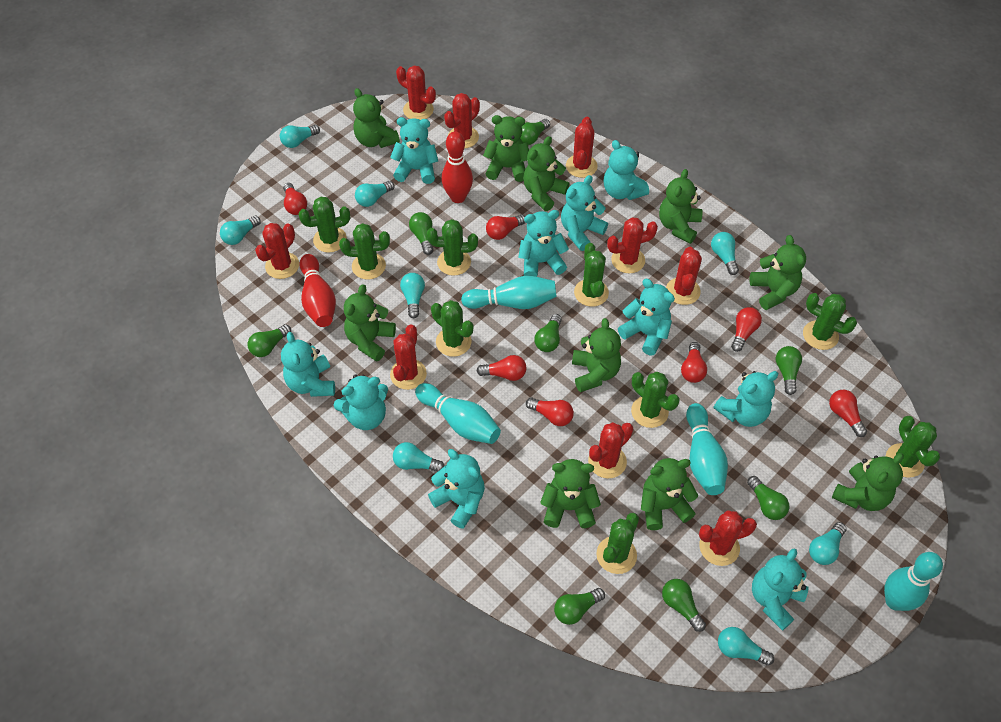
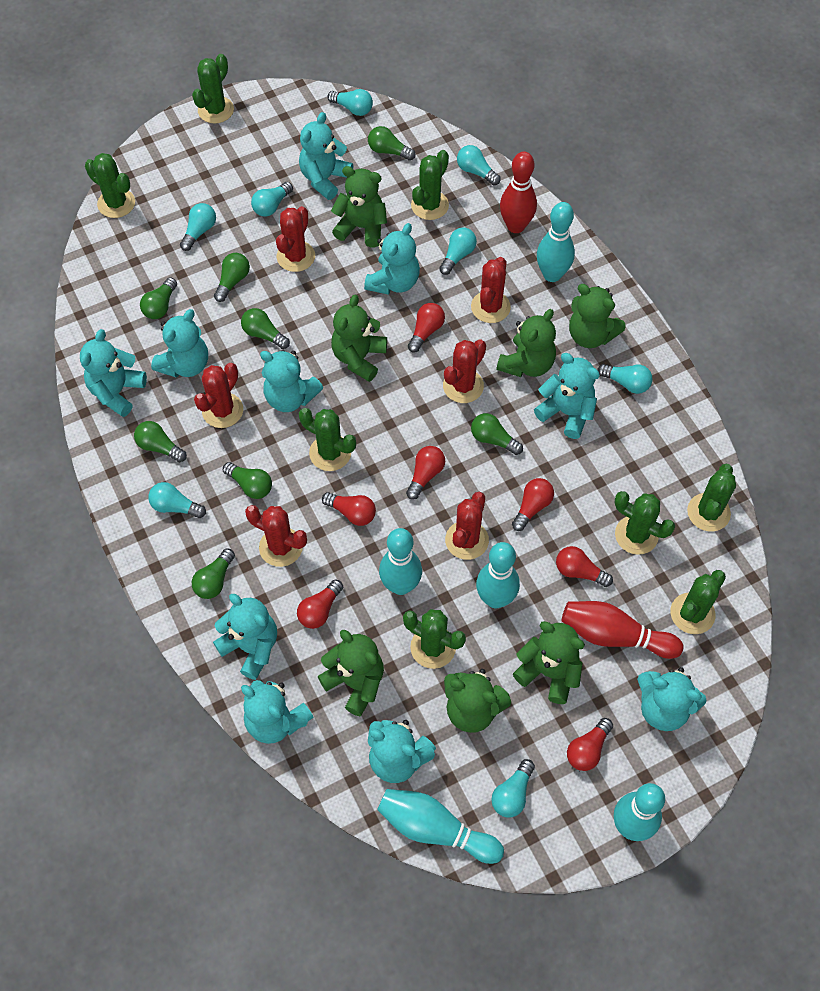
green cactus: [298,197,350,253] [339,223,390,280] [427,219,478,276] [431,300,474,357] [574,243,609,307] [596,513,639,574] [631,372,680,428] [803,293,857,350] [886,416,940,478] = 9 -> [85,153,135,218] [192,54,234,124] [299,408,356,471] [403,609,466,669] [411,150,449,220] [615,491,675,555] [670,570,726,634] [687,464,736,531] = 8
green teddy bear: [344,284,396,362] [353,88,400,148] [483,115,529,182] [523,136,569,211] [540,459,601,528] [572,318,621,392] [641,458,698,530] [659,169,702,244] [749,235,806,310] [832,453,904,511] = 10 -> [318,630,384,716] [331,166,387,248] [331,295,387,382] [444,669,511,733] [496,309,556,377] [513,621,585,704] [569,284,625,348] = 7
red cactus: [255,223,299,279] [390,324,427,390] [396,66,436,120] [444,93,480,149] [566,117,598,178] [588,422,633,479] [607,217,658,274] [666,247,702,305] [699,510,757,566] = 9 -> [194,363,243,428] [245,505,307,567] [276,206,315,272] [443,339,486,403] [445,492,489,560] [471,257,511,323] = 6
turquoise bowling pin: [415,383,501,444] [461,276,557,309] [686,403,728,495] [884,552,943,611] = 4 -> [377,789,504,864] [379,528,422,595] [476,542,520,608] [537,202,575,282] [614,783,665,841] = 5

